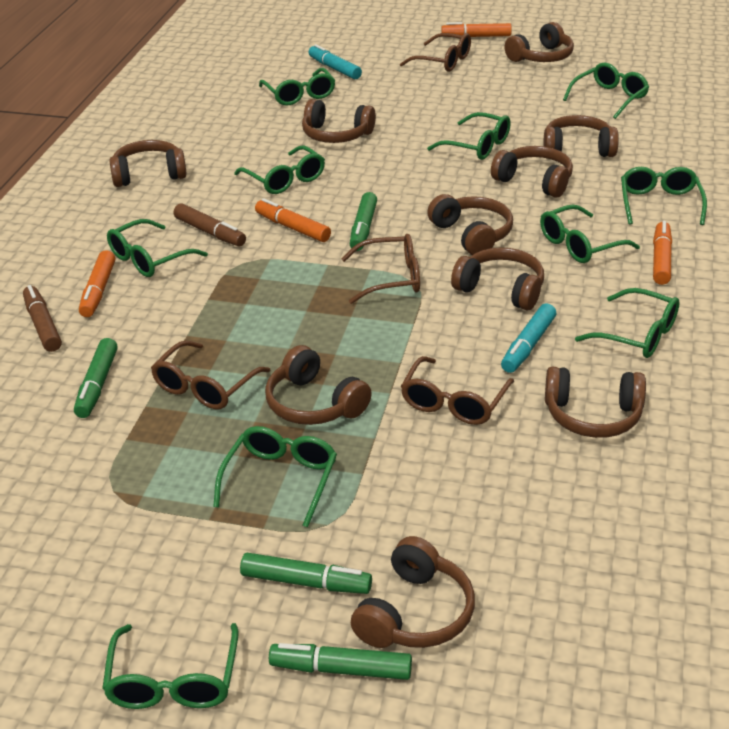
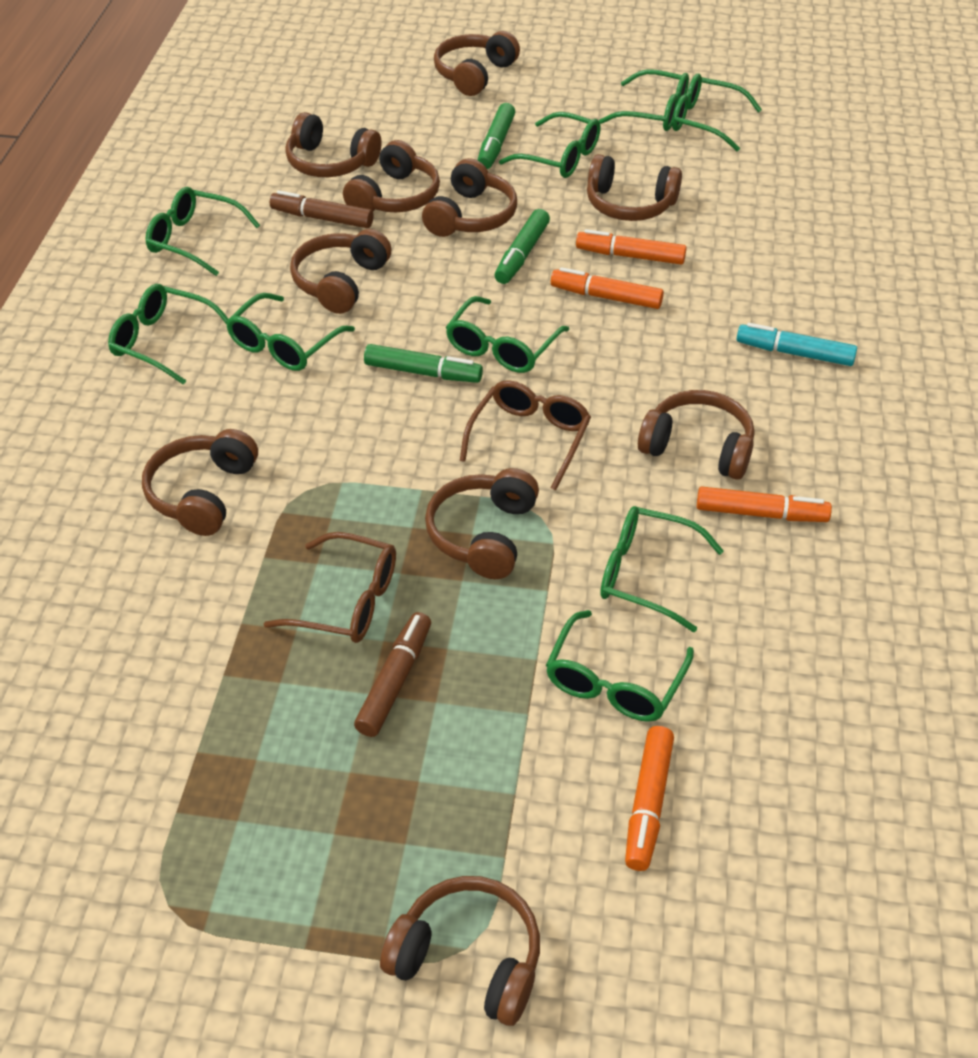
brown glasses: [151,340,271,409] [341,234,420,304] [400,33,471,72] [401,356,514,425] = 4 -> [264,532,396,643] [460,380,591,491] = 2
green glasses: [102,623,239,709] [107,219,208,277] [213,426,337,527] [234,145,325,194] [259,68,335,106] [427,112,511,160] [540,204,640,263] [563,63,649,119] [575,288,680,358] [621,167,707,225] = 10 -> [108,284,228,385] [145,187,260,276] [226,293,355,371] [446,296,569,373] [499,112,601,178] [546,610,694,722] [599,69,689,131] [600,506,724,632] [672,74,762,151] = 9
green marker: [74,338,118,418] [240,553,372,594] [269,643,412,680] [350,192,377,251] = 4 -> [364,344,483,383] [478,103,515,169] [495,209,550,284] = 3
turquoise marker: [309,44,362,79] [501,303,556,373] = 2 -> [737,323,857,366] = 1

